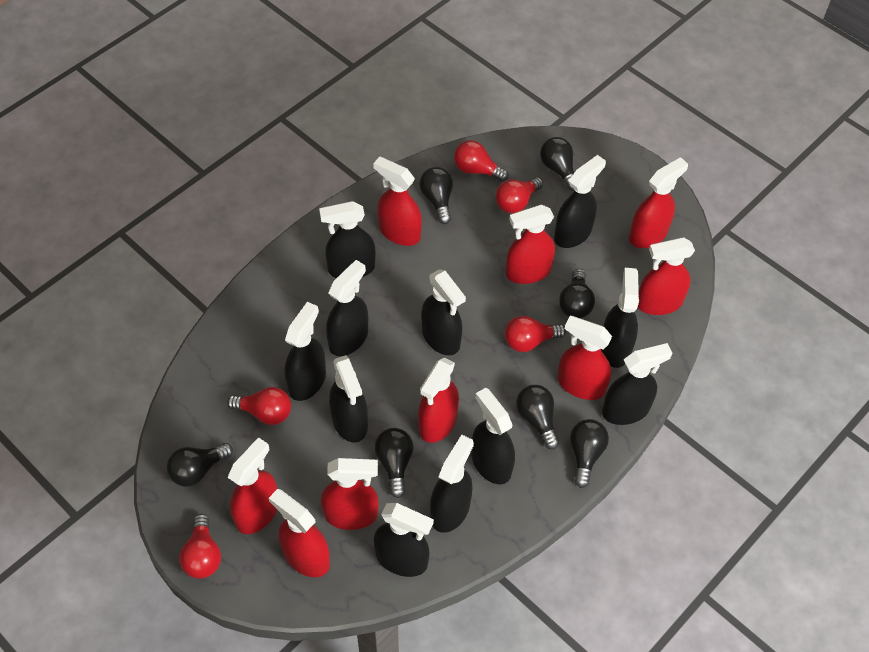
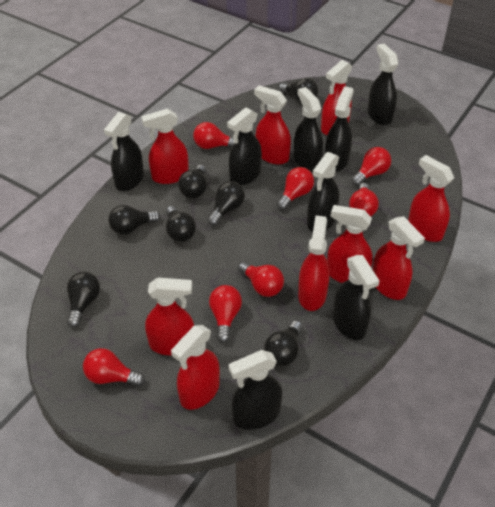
black spray bottle: [285,302,326,401] [319,201,375,278] [326,260,368,356] [329,355,368,443] [374,503,434,577] [421,269,466,355] [430,435,474,533] [472,388,515,484] [554,155,606,248] [601,268,639,368] [602,343,672,425] = 11 -> [104,112,144,191] [227,108,262,185] [229,350,282,430] [294,87,323,172] [307,152,339,232] [325,86,354,172] [333,255,379,340] [368,44,399,125] = 8
red light bulb: [179,514,221,579] [227,387,291,425] [454,140,509,182] [496,177,543,213] [505,316,566,352] = 5 -> [83,348,145,387] [193,122,234,149] [209,285,242,343] [238,262,284,297] [277,167,314,210] [349,183,379,216] [351,147,391,186] = 7

